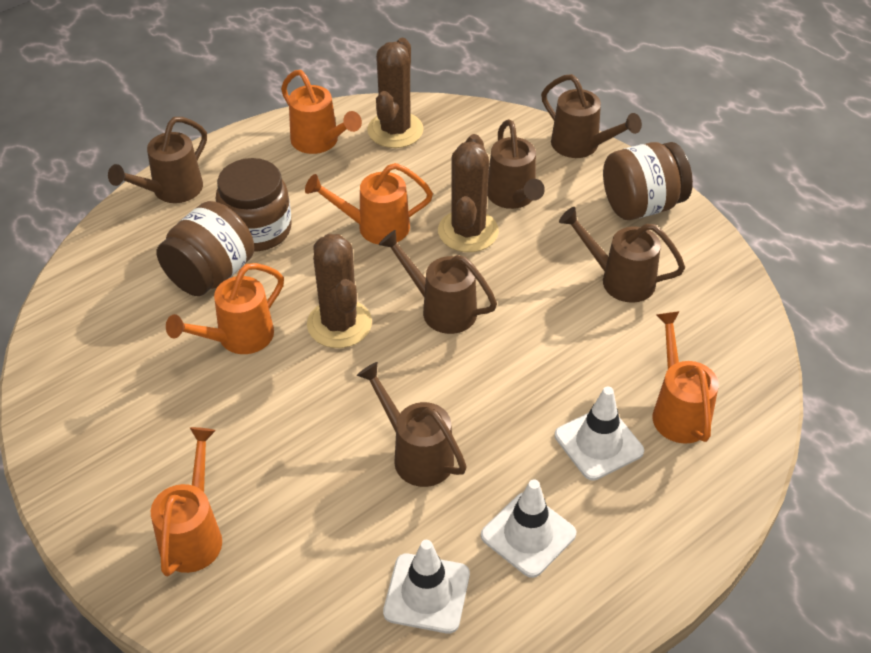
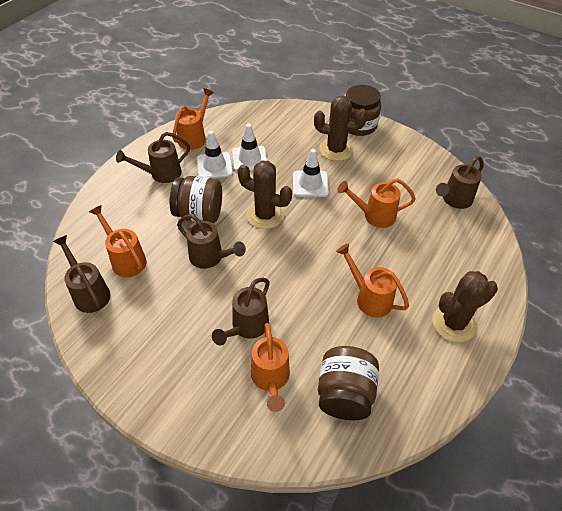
brown watering can: [108,117,207,203] [357,362,467,487] [379,230,497,334] [487,119,545,209] [541,74,642,158] [559,207,685,303] = 6 -> [53,235,111,313] [116,132,190,183] [177,214,246,269] [212,278,270,346] [436,156,484,209] = 5

